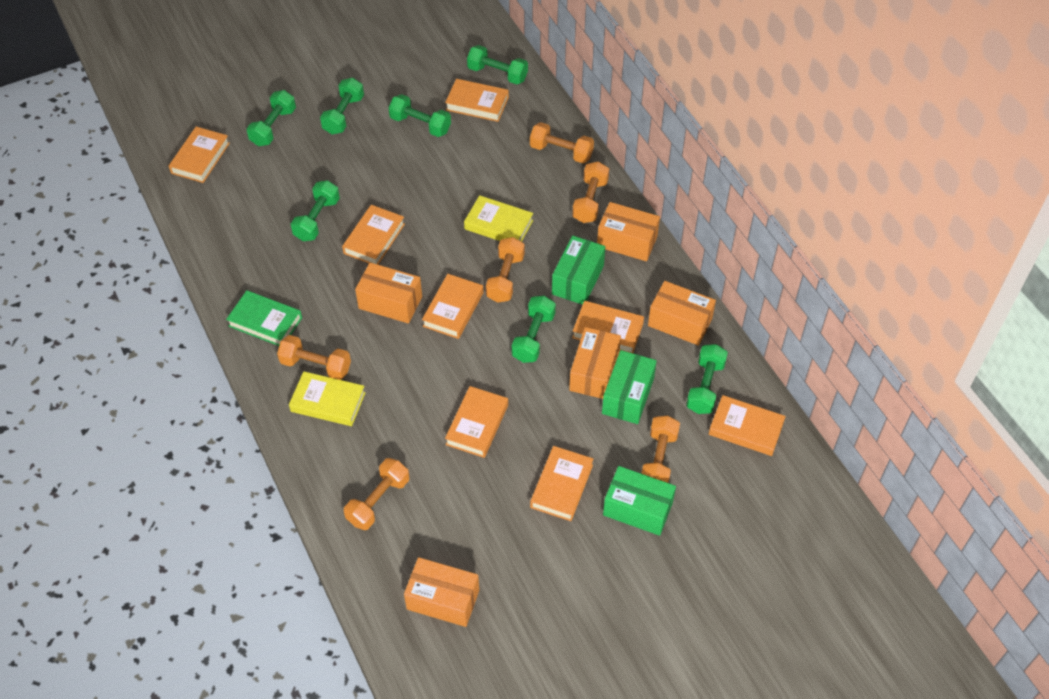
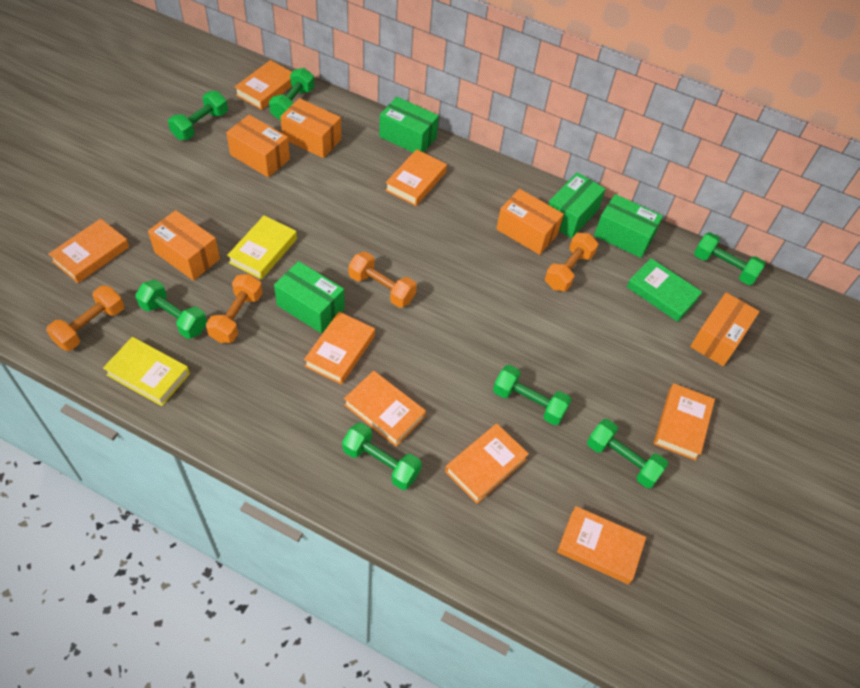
green box: [552,236,605,305] [602,350,657,424] [603,466,676,536] = 3 -> [274,261,345,333] [379,97,439,153] [548,172,606,238] [594,194,663,258] = 4
orange dumbbell: [277,335,351,380] [344,458,409,530] [486,237,525,303] [530,122,594,163] [572,161,609,223] [641,415,680,483] = 6 -> [46,285,124,351] [206,274,263,343] [348,251,417,308] [545,233,599,291] = 4

